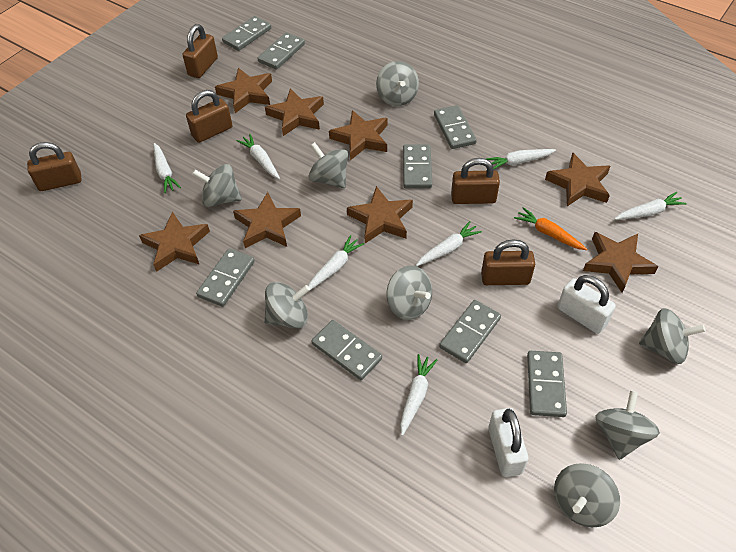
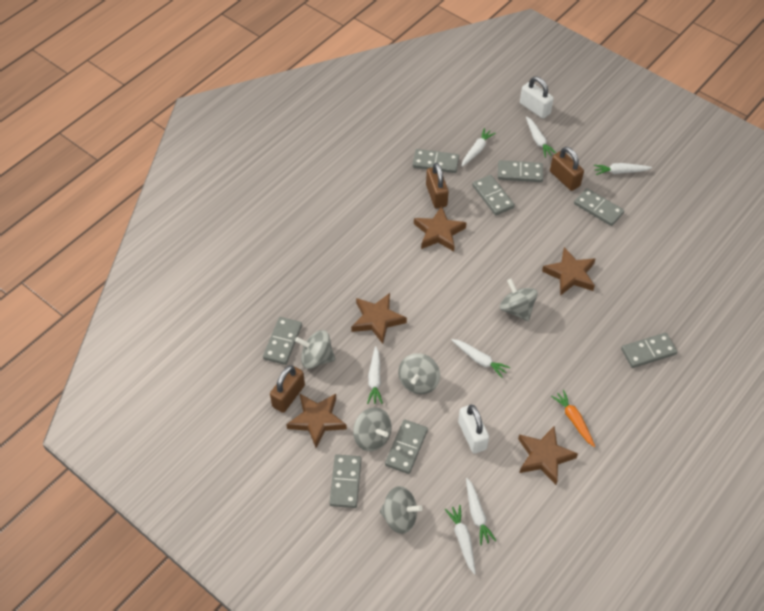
brown padlock: [27,142,82,191] [183,24,218,78] [186,90,232,143] [451,158,500,204] [481,239,535,285] = 5 -> [270,365,305,413] [426,163,449,208] [550,147,584,191] = 3
brown star: [139,212,210,272] [215,68,272,113] [233,192,301,248] [265,88,324,136] [329,110,387,160] [347,186,413,243] [545,152,610,206] [583,232,658,293] = 8 -> [286,394,347,448] [351,293,407,344] [414,206,467,252] [518,426,578,485] [542,247,596,296] = 5
grey spinning top: [192,164,242,207] [264,282,310,329] [308,142,348,188] [376,61,419,106] [387,266,432,320] [554,463,620,527] [595,390,660,460] [639,308,706,364] = 8 -> [295,330,335,369] [353,407,391,451] [380,486,423,534] [398,353,440,394] [500,279,538,321] = 5

